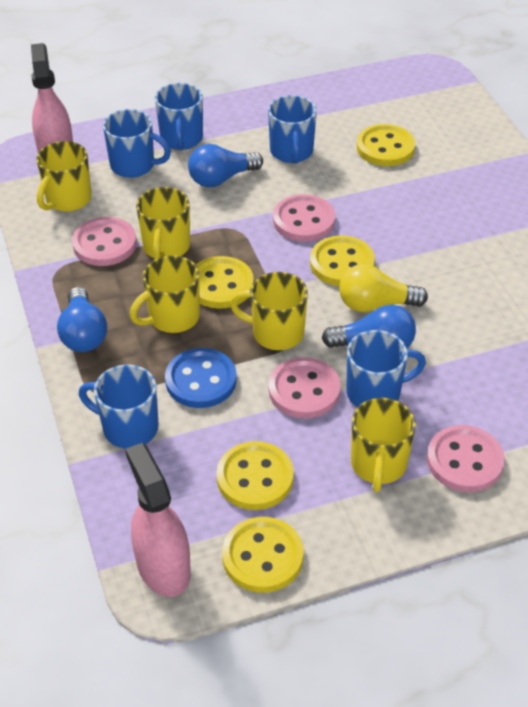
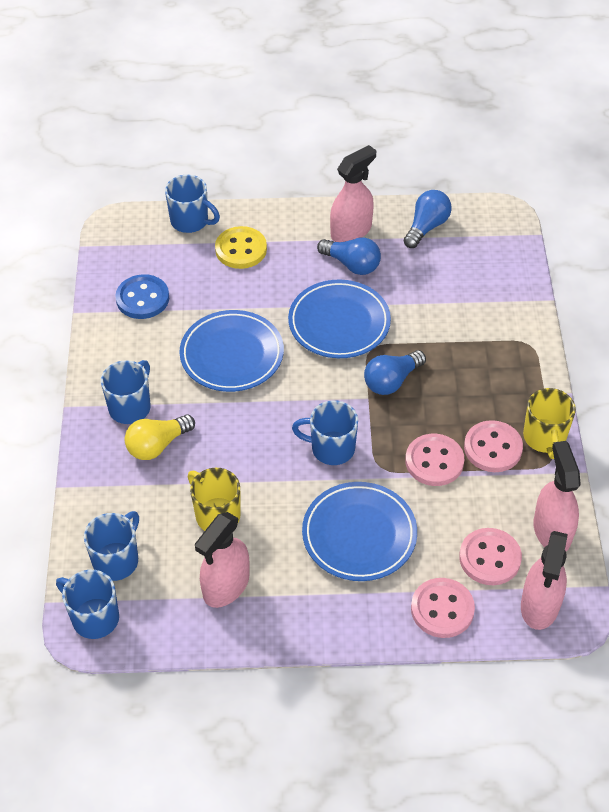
blue plate: none = 0 -> [179,310,284,392] [288,280,391,358] [302,482,417,581] = 3
pink spray bottle: [31,43,73,152] [125,443,191,597] = 2 -> [195,512,249,608] [330,145,376,242] [521,531,567,630] [533,441,581,551] = 4
yellow button: [196,256,254,309] [217,441,294,510] [222,517,304,593] [310,236,375,286] [357,124,415,166] = 5 -> [215,226,267,269] = 1
yellow mug: [36,141,91,212] [130,255,200,333] [136,187,190,259] [230,272,308,350] [351,398,416,492] = 5 -> [188,468,241,531] [523,388,576,459] = 2

